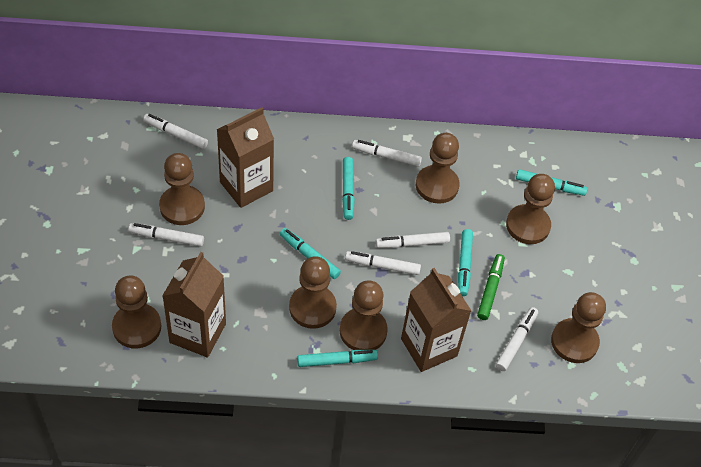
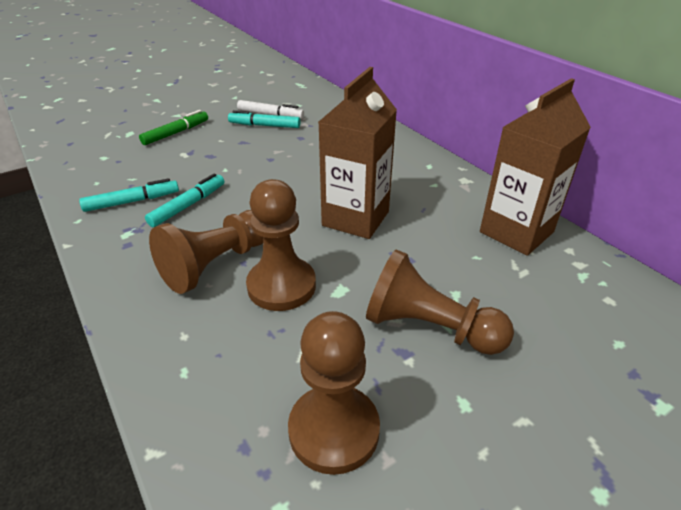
brown carton: [162,252,226,358] [217,107,274,208] [401,268,471,372] = 3 -> [319,67,397,239] [480,78,591,256] = 2
brown pawn: [112,275,161,349] [159,153,205,225] [289,256,337,329] [340,280,388,350] [416,133,460,204] [506,174,555,244] [551,292,606,363] = 7 -> [149,210,263,294] [246,179,316,311] [288,311,380,475] [366,250,514,355] = 4
turquoise marker: [280,228,341,279] [297,350,378,367] [342,157,355,220] [458,229,473,296] [516,169,588,196] = 5 -> [79,178,179,212] [145,173,224,227] [228,110,300,128] = 3
white marker: [128,223,204,246] [143,114,208,149] [345,251,421,275] [352,140,422,167] [376,232,450,248] [496,307,538,371] = 6 -> [237,100,304,119] = 1

